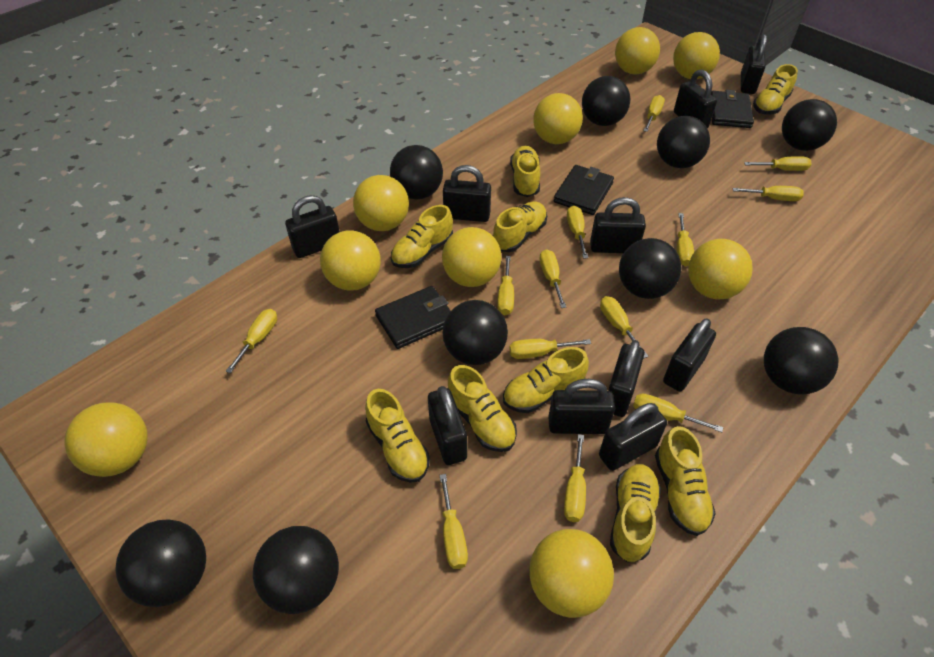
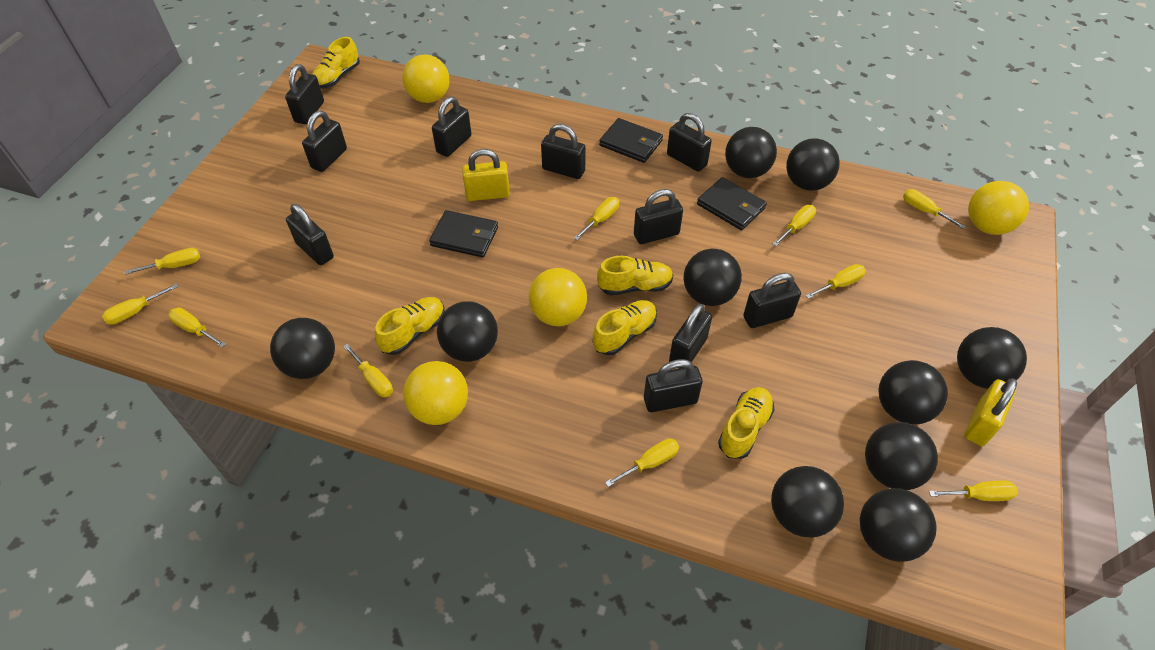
black ball: [115,519,206,607] [253,526,339,614] [390,145,443,199] [442,300,508,365] [582,76,630,126] [619,238,681,299] [657,116,710,168] [764,327,839,394] [782,99,837,151] = 9 -> [270,318,335,379] [437,301,498,362] [684,248,742,306] [725,127,777,178] [771,466,844,538] [786,138,840,191] [860,488,936,562] [865,422,938,490] [878,360,948,424] [957,327,1027,389] = 10
yellow ball: [64,403,148,477] [320,231,381,291] [353,175,409,231] [442,227,501,287] [529,529,614,618] [533,93,583,144] [615,27,660,74] [673,32,720,79] [688,239,753,299] = 9 -> [402,55,449,103] [403,361,468,425] [529,268,587,326] [968,181,1029,235] = 4
yellow padlock: none = 0 -> [462,149,510,201] [964,378,1017,446] = 2
yellow screwdriver: [226,309,277,373] [440,474,468,569] [497,256,514,315] [509,339,591,359] [540,249,566,308] [564,434,586,522] [567,205,588,259] [600,296,649,358] [633,393,723,432] [644,95,665,132] [677,213,694,267] [733,186,804,201] [744,156,811,171] = 13 -> [102,283,178,325] [125,248,200,275] [168,307,226,347] [343,344,393,397] [574,197,619,240] [605,439,679,487] [773,205,816,246] [805,264,866,299] [903,189,966,229] [929,481,1018,501] = 10
yellow shoe: [365,389,430,483] [391,205,453,268] [448,365,517,452] [493,202,547,252] [503,347,589,413] [510,146,540,197] [610,464,661,563] [655,426,716,536] [753,64,798,114] = 9 -> [312,37,360,89] [375,297,445,355] [593,300,657,355] [597,256,673,296] [718,387,774,459] = 5

